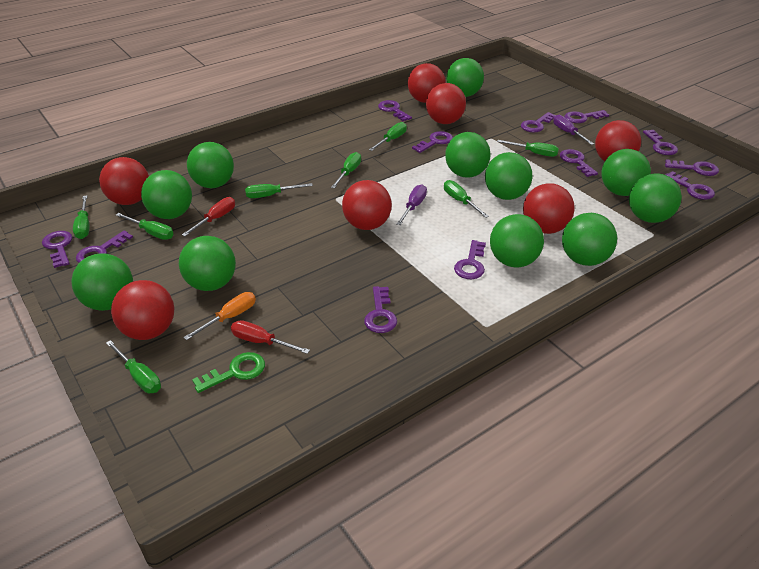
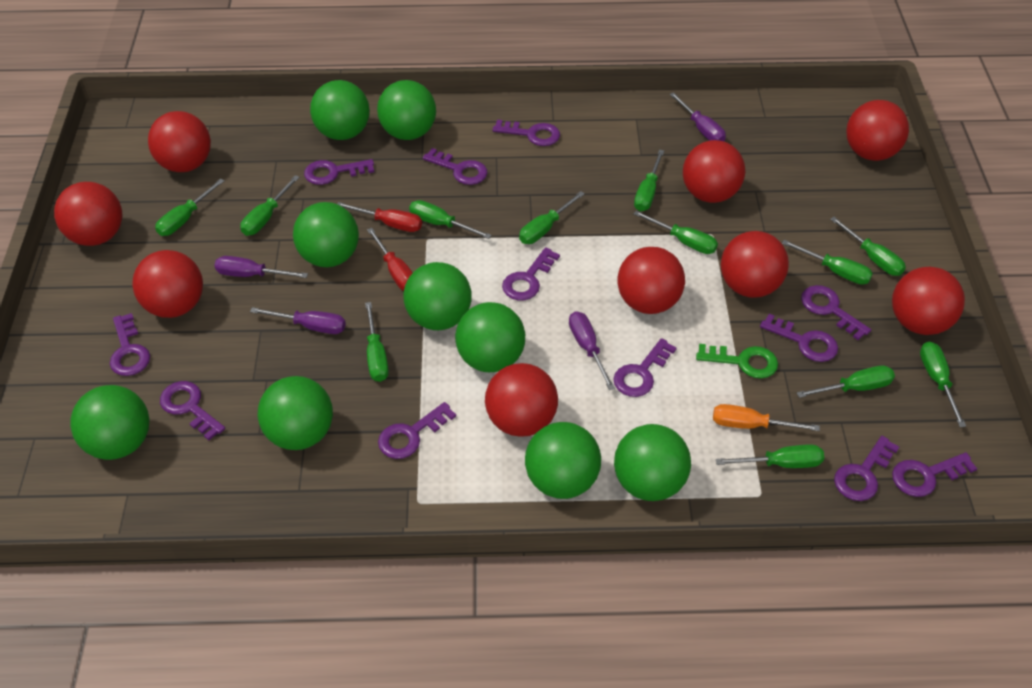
green ball: [71,254,133,311] [141,170,192,219] [179,236,236,291] [187,142,234,188] [445,132,491,178] [446,58,484,97] [485,152,533,200] [490,214,544,268] [562,213,617,266] [601,149,651,196] [629,173,682,223] = 11 -> [70,385,150,460] [258,376,333,450] [293,202,359,267] [310,80,370,140] [377,80,436,140] [403,262,471,330] [455,302,525,372] [525,422,601,499] [614,424,691,501] = 9
green screwdriver: [73,195,89,239] [106,340,161,393] [116,213,174,240] [245,183,313,198] [331,152,361,189] [369,122,407,151] [444,180,489,218] [497,140,559,157] = 8 -> [155,178,225,236] [241,175,300,236] [365,302,389,382] [409,200,492,239] [519,191,585,244] [633,211,718,254] [634,150,664,212] [716,445,824,468] [782,240,873,285] [797,365,895,398] [830,217,906,276] [920,341,966,427] = 12
purple screwdriver: [397,184,427,225] [553,115,594,145] = 2 -> [214,256,308,278] [250,307,346,334] [569,311,615,390] [669,92,726,141] = 4
red ball: [99,157,149,205] [111,280,174,340] [342,180,392,230] [408,63,446,103] [426,83,466,124] [523,183,575,234] [595,120,641,161] = 7 -> [54,182,122,246] [132,250,203,318] [148,111,211,172] [485,363,558,437] [617,247,685,314] [683,140,745,203] [721,231,789,298] [846,100,909,161] [892,267,965,335] = 9

